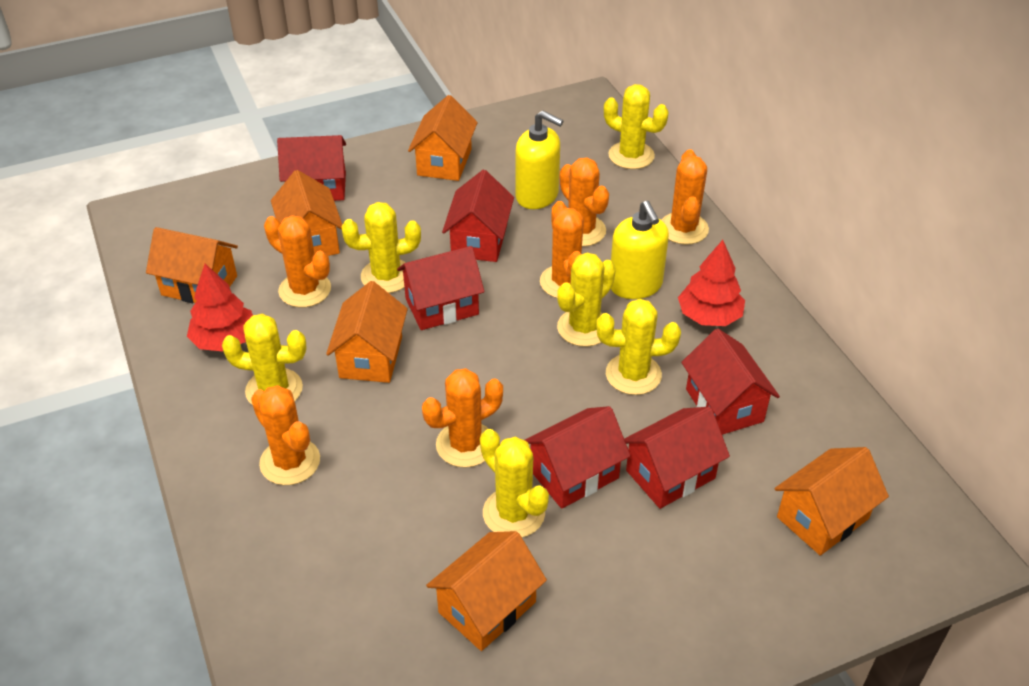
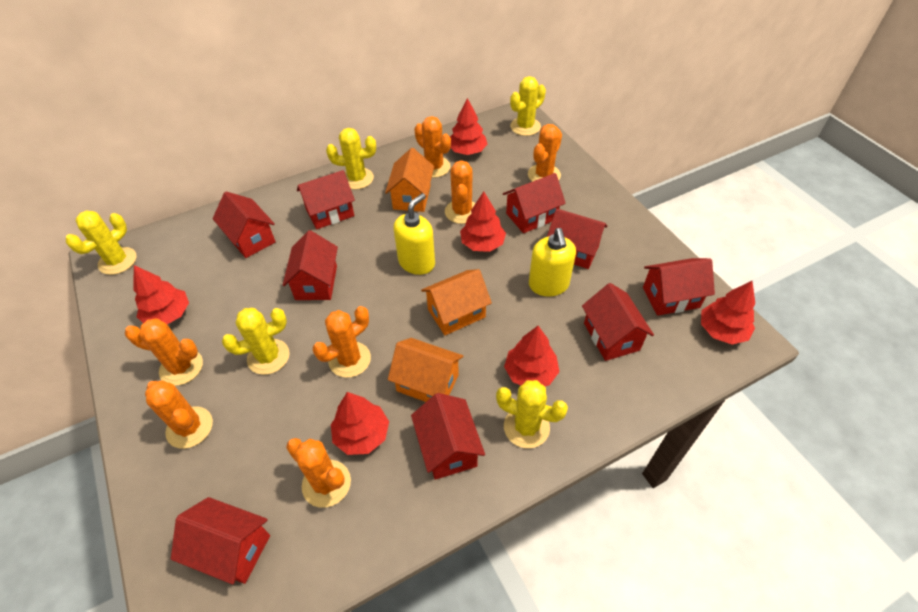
orange cactus: [251,385,320,485] [264,215,331,308] [422,368,503,468] [540,201,584,298] [560,158,609,247] [661,149,709,245] = 6 -> [125,318,203,386] [145,380,213,449] [286,438,351,508] [313,306,371,378] [414,116,451,178] [445,160,476,224] [528,124,562,182] = 7
orange house: [146,227,238,303] [271,170,342,256] [326,281,408,383] [408,95,478,181] [426,531,547,651] [774,447,889,555] = 6 -> [385,148,434,212] [388,338,463,402] [421,269,492,335] = 3
red house: [277,135,346,201] [397,246,484,330] [442,170,514,262] [525,406,631,509] [624,407,730,509] [681,329,780,435] = 6 -> [171,497,270,584] [213,192,276,258] [283,230,338,300] [297,170,355,229] [411,393,485,480] [503,173,566,233] [547,209,608,269] [582,283,654,361] [643,258,715,316] = 9
red tree: [187,264,253,351] [678,240,745,326] = 2 -> [133,265,189,324] [331,392,389,455] [450,98,488,155] [460,192,506,252] [504,326,559,386] [701,281,755,344] = 6
yellow cactus: [222,314,307,405] [341,202,421,293] [480,429,549,537] [557,252,616,347] [596,299,681,395] [604,84,669,169] = 6 -> [66,210,137,275] [222,308,290,375] [326,128,376,190] [496,380,568,448] [510,76,546,136] = 5

